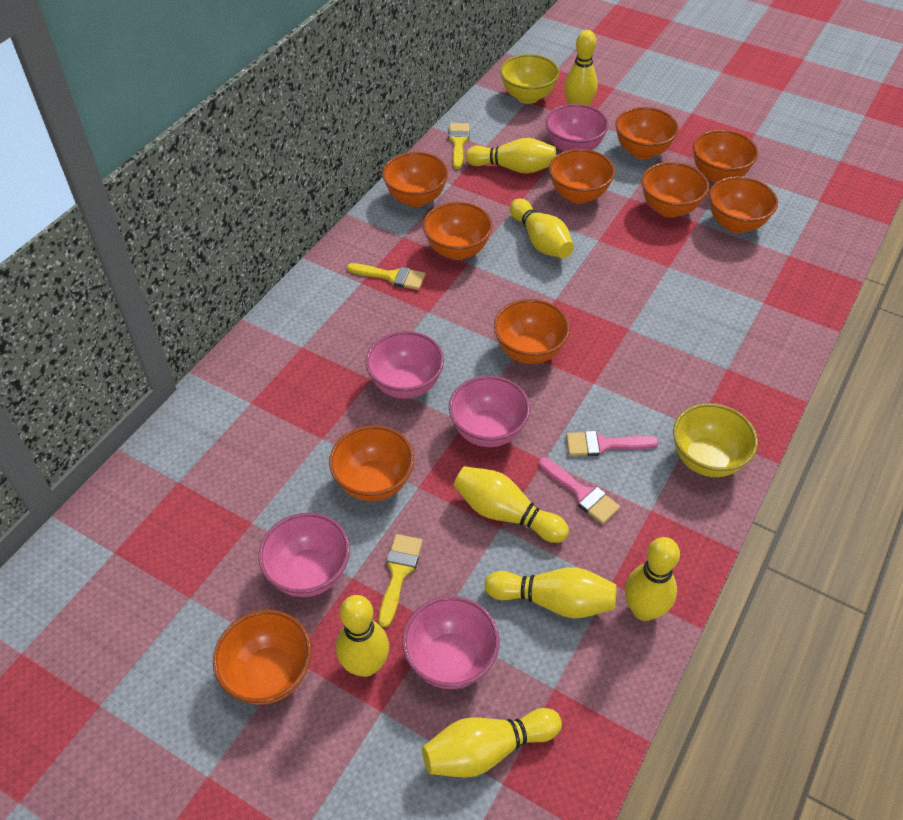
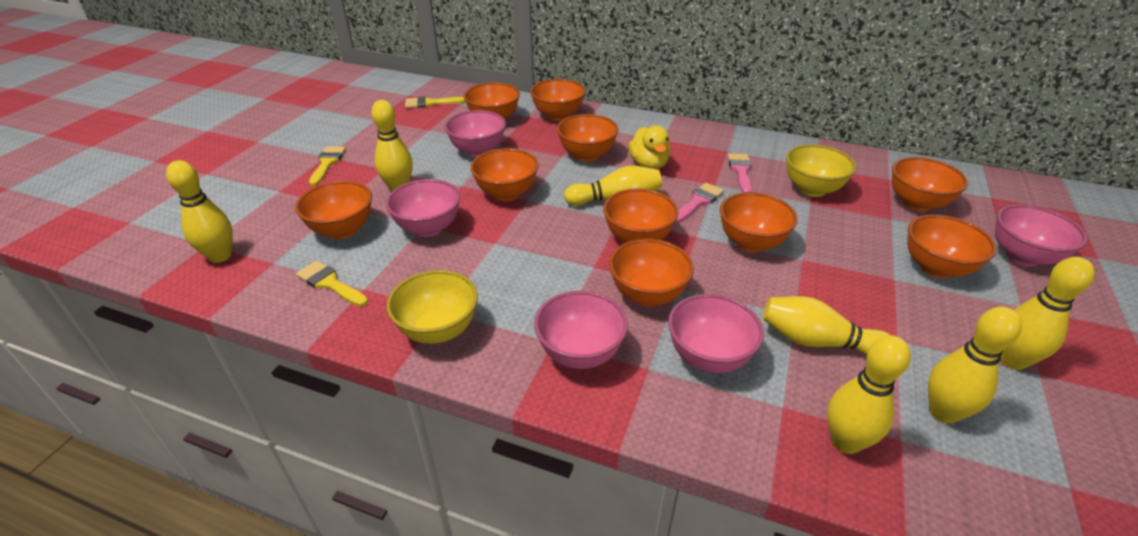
yellow bowling pin: [336,595,389,677] [422,708,562,778] [454,466,569,543] [465,138,556,174] [484,567,617,618] [510,199,574,258] [564,30,598,106] [625,537,680,621] = 8 -> [166,160,233,263] [371,100,413,192] [564,166,662,206] [763,296,890,355] [827,335,911,454] [928,307,1022,424] [1000,257,1095,370] = 7
yellow duck: none = 0 -> [629,126,671,169] = 1

